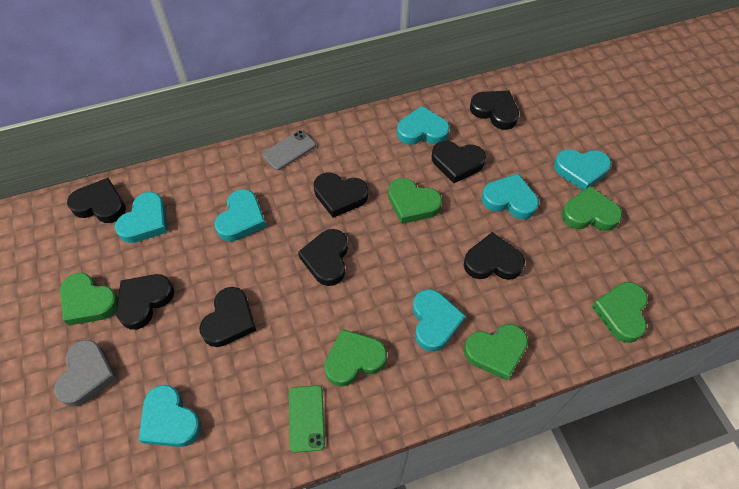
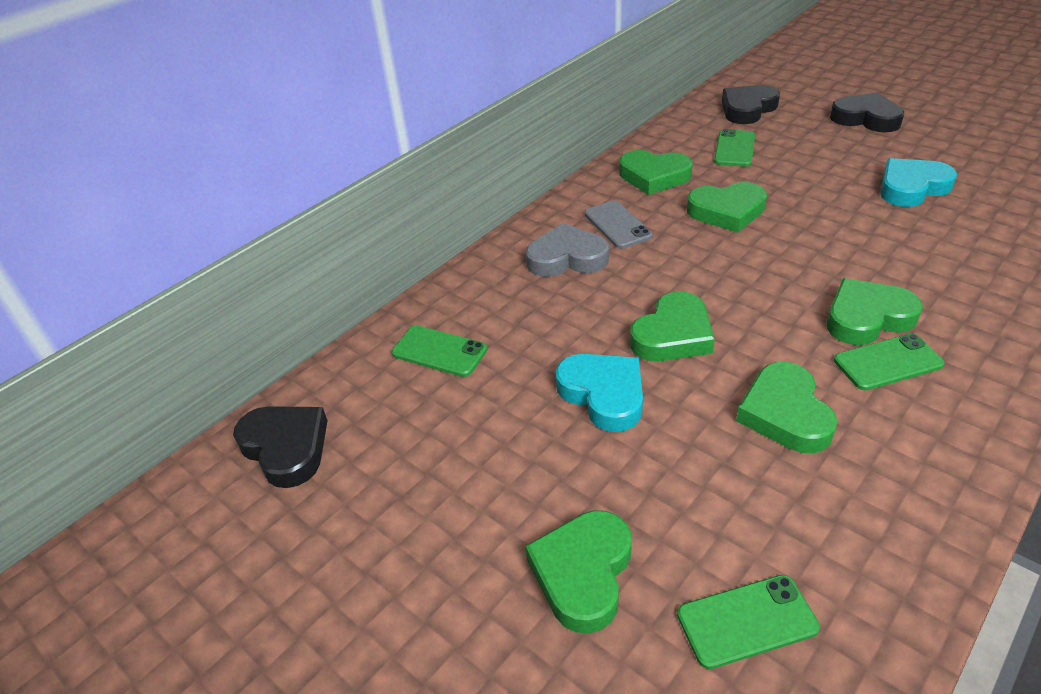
black heart: [67,178,126,223] [116,274,174,330] [199,287,256,347] [298,229,348,286] [314,173,368,218] [432,141,486,183] [464,232,525,280] [470,90,519,130] = 8 -> [233,406,328,488] [722,85,780,124] [830,92,904,132] = 3
green phone: [289,385,325,453] = 1 -> [392,325,487,377] [677,575,820,669] [714,129,755,167] [834,334,945,390] = 4
turquoise heart: [115,192,168,243] [139,385,201,447] [215,189,266,241] [397,106,450,145] [413,289,466,352] [481,174,539,219] [554,149,611,190] = 7 -> [555,354,643,432] [880,158,957,207] = 2

